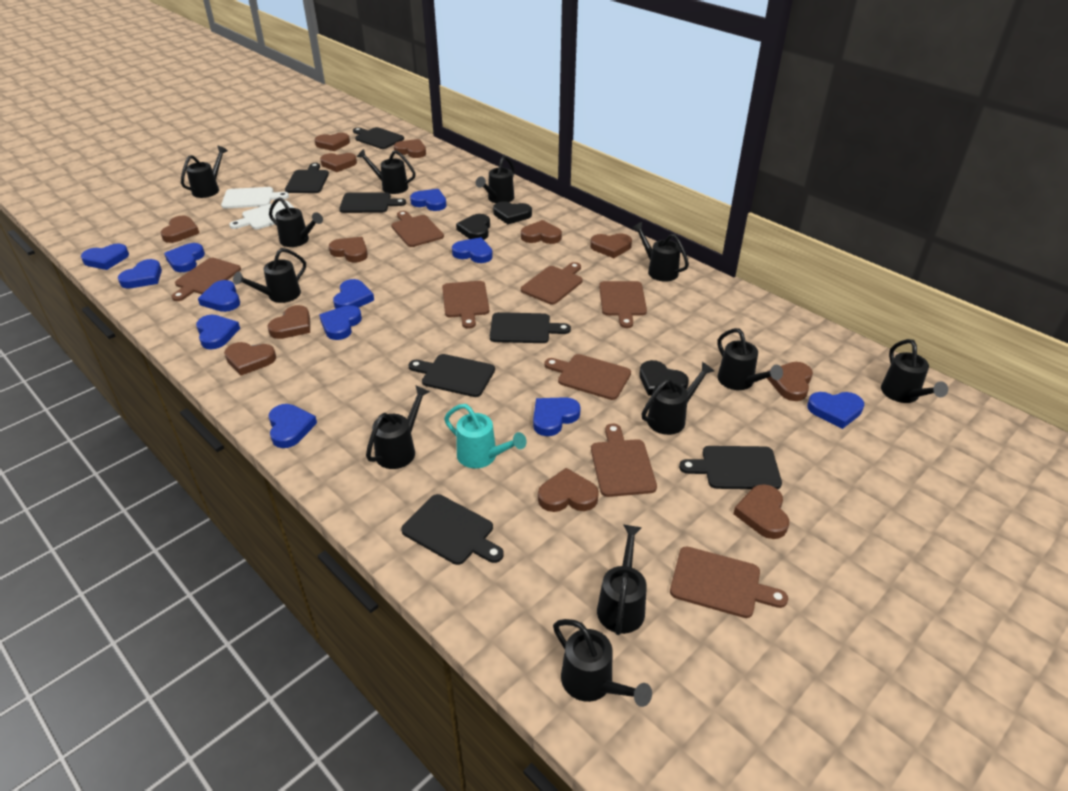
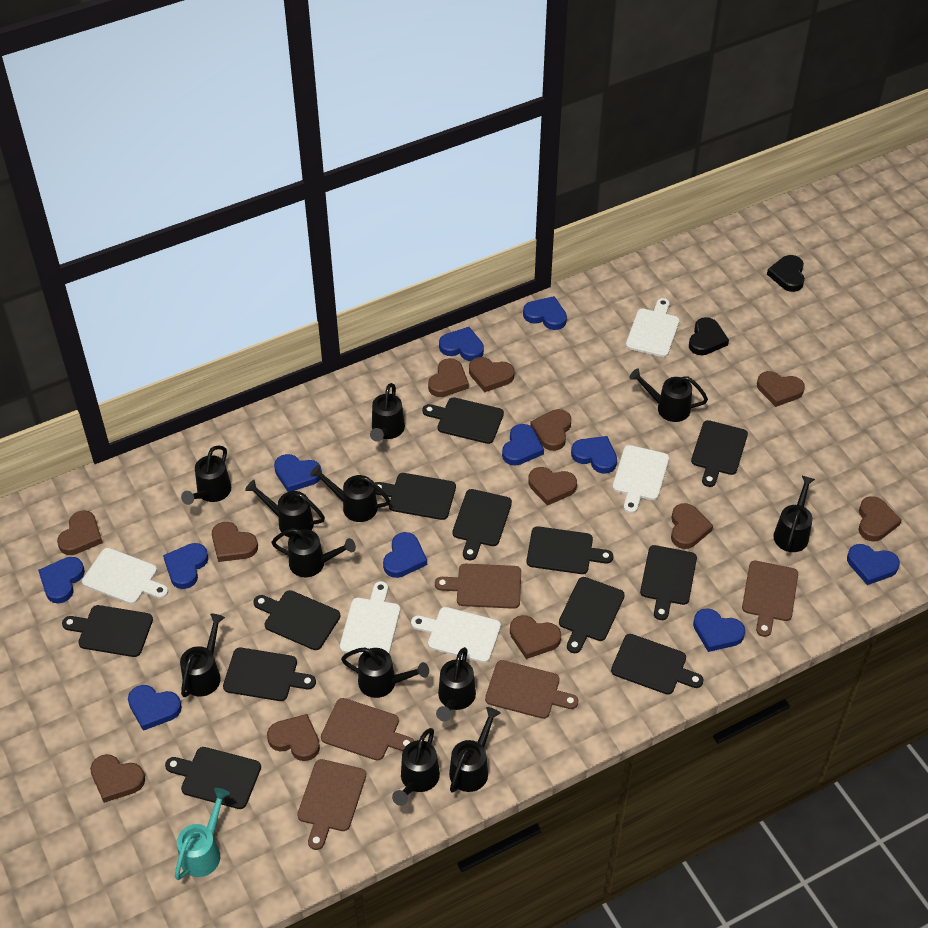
black cutting board: [285,163,329,193] [339,192,406,213] [353,127,404,149] [401,494,504,565] [408,354,495,397] [490,312,571,343] [679,446,782,489] = 7 -> [62,605,153,657] [165,747,261,809] [223,648,316,701] [254,590,341,650] [375,473,456,520] [422,397,504,444] [452,489,512,560] [526,526,613,574] [559,577,625,653] [611,634,704,695] [640,545,697,620] [691,420,748,487] = 12
black heart: [456,214,490,240] [493,201,532,224] [639,360,689,396] = 3 -> [689,317,729,355] [767,255,805,292] = 2
blue heart: [81,244,129,270] [118,259,162,288] [164,243,205,272] [196,315,240,350] [198,280,240,312] [269,404,317,448] [319,305,362,340] [333,279,374,309] [410,189,446,211] [452,237,493,263] [533,397,581,436] [807,392,864,429] = 12 -> [38,557,85,603] [128,685,182,731] [163,543,208,589] [274,454,322,492] [383,532,427,578] [439,327,484,361] [502,424,544,466] [523,296,567,330] [571,436,617,474] [693,608,745,652] [847,544,900,585] = 11
brown cutting board: [171,258,241,301] [391,211,444,247] [442,281,489,329] [521,262,583,305] [544,354,631,400] [591,423,657,497] [599,281,647,328] [670,546,788,618] = 8 -> [297,759,366,850] [321,698,414,761] [435,564,521,609] [485,660,578,719] [742,561,798,637] = 5
white cutting board: [221,187,289,209] [229,200,294,229] = 2 -> [82,548,168,604] [340,581,400,655] [411,607,501,663] [612,445,669,513] [626,298,680,357] = 5

